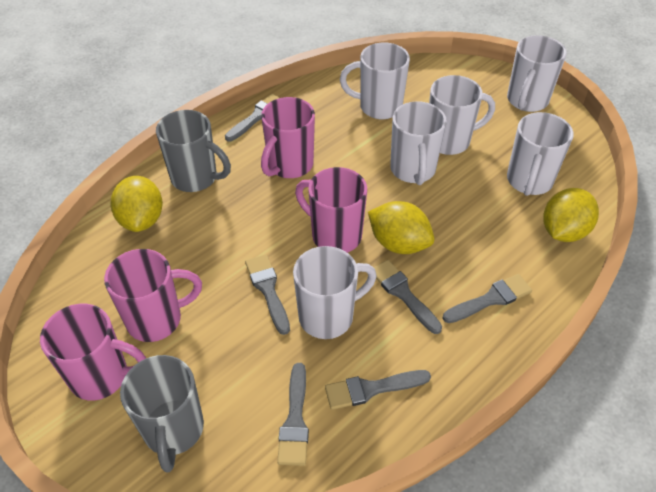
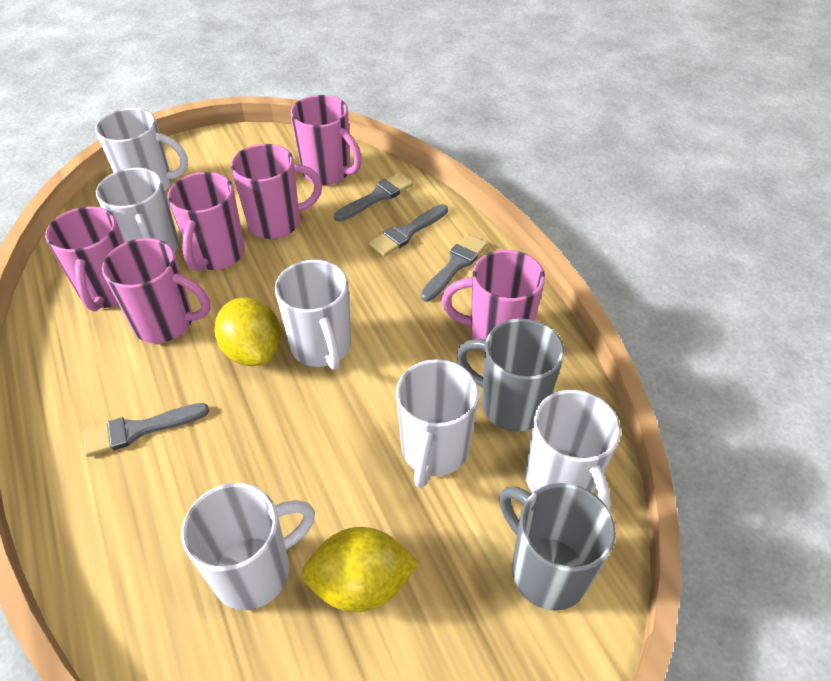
grey brush: [225,94,280,141] [245,254,290,335] [277,363,309,466] [325,370,431,410] [374,260,442,334] [443,274,532,323] = 6 -> [82,403,209,457] [334,173,413,222] [369,204,448,257] [420,234,488,302] = 4
pink mug: [40,304,146,401] [104,249,202,342] [261,97,315,178] [295,167,367,253] = 4 -> [45,206,124,311] [102,238,211,343] [167,172,245,271] [231,144,322,239] [291,95,362,185] [442,250,545,351] = 6
yellow lemon: [110,176,163,232] [368,201,434,254] [543,188,599,242] = 3 -> [215,297,281,366] [302,527,420,612] = 2

